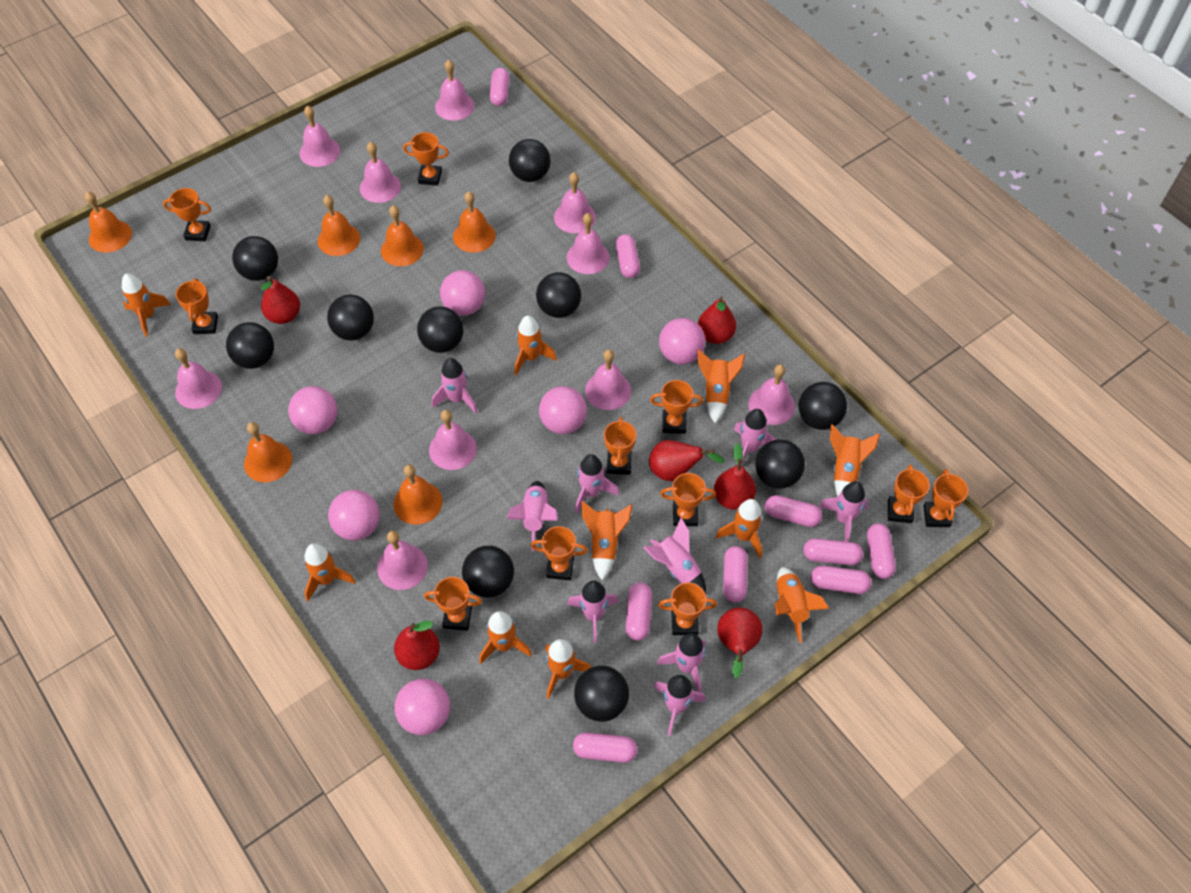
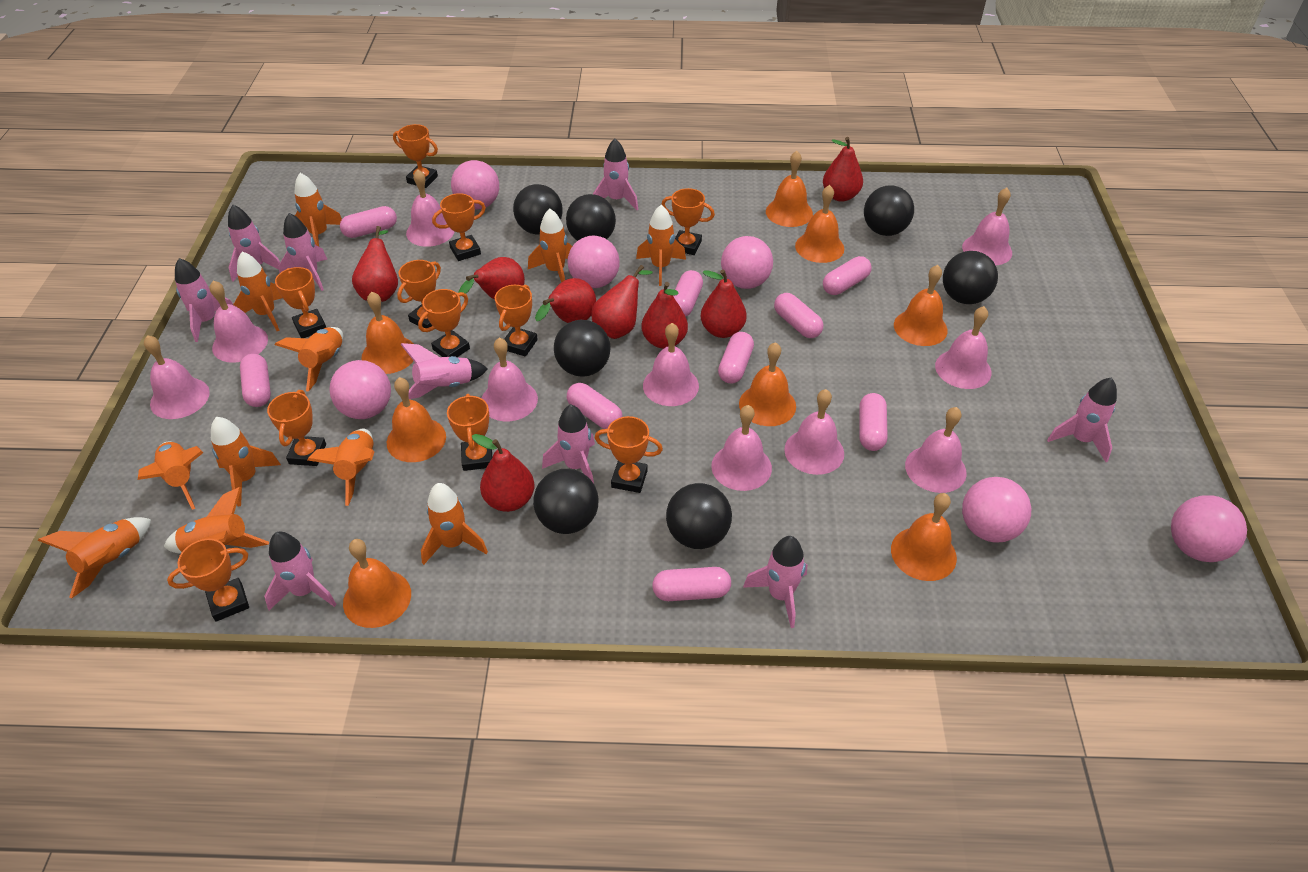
black ball: [226,322,274,369] [232,236,278,281] [327,295,374,341] [417,307,463,353] [462,546,514,598] [509,139,551,182] [536,272,581,318] [574,665,629,722] [755,439,805,489] [799,382,847,430] = 10 -> [513,184,563,234] [533,469,599,534] [554,320,611,377] [566,194,616,241] [666,483,732,549] [864,185,914,236] [943,251,998,304] = 7
orange bell: [85,191,132,253] [244,422,292,482] [318,195,360,256] [381,205,424,266] [393,464,442,525] [453,191,496,253] = 6 -> [343,539,411,628] [361,292,414,374] [387,377,446,462] [739,342,796,426] [766,151,813,227] [795,185,844,263] [891,493,957,581] [894,265,948,346] = 8
orange rocket: [122,273,171,337] [304,543,356,601] [479,611,532,664] [514,316,557,375] [545,639,591,699] [581,501,632,580] [698,350,745,423] [716,499,763,558] [774,567,829,643] [830,424,880,496] = 10 -> [38,517,151,598] [138,441,203,510] [164,487,269,554] [211,417,281,506] [233,252,282,331] [275,327,343,392] [294,173,342,246] [307,429,374,506] [421,483,488,565] [528,209,572,282] [636,205,686,286] = 11
red pear: [261,276,300,324] [394,621,440,670] [649,440,725,481] [698,296,736,344] [714,443,756,510] [717,608,762,679] = 6 -> [352,226,398,302] [458,257,525,300] [472,434,534,512] [535,278,596,323] [591,265,653,339] [642,282,688,349] [700,269,747,338] [823,137,863,202] = 8

